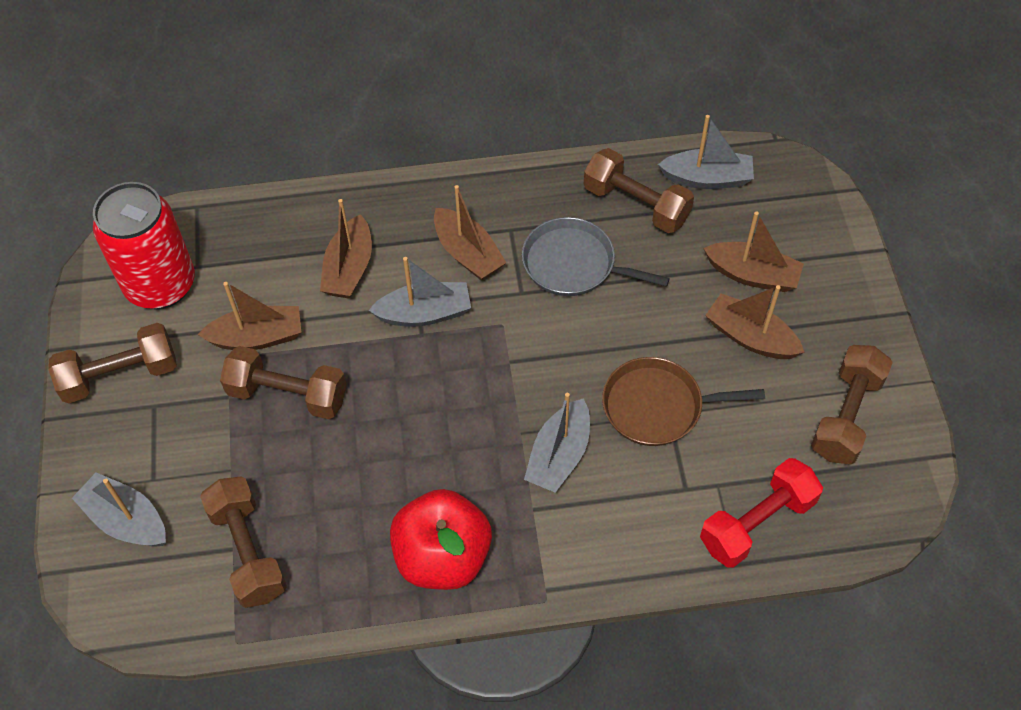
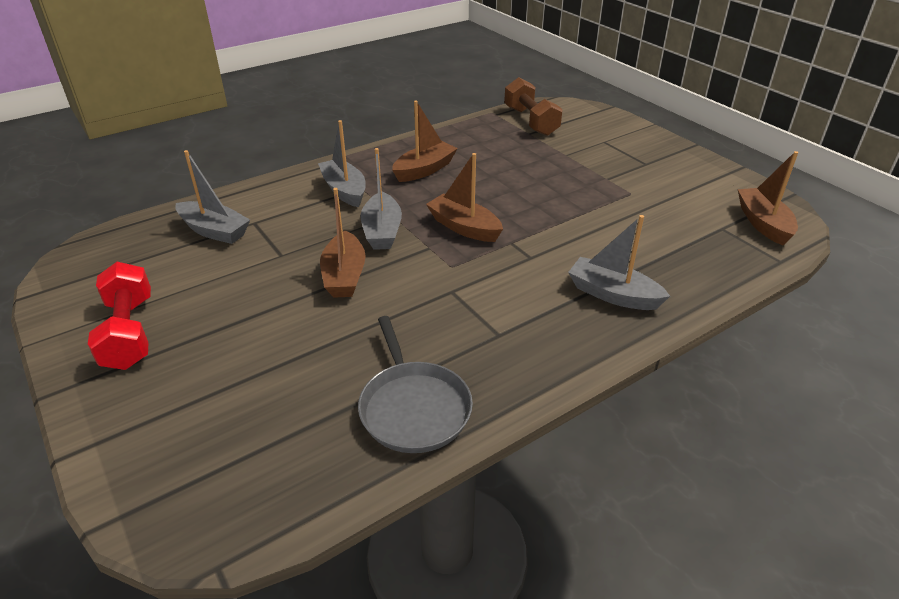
brown boat: [198,282,301,350] [320,199,372,299] [434,185,506,281] [703,211,804,292] [705,285,805,359] = 5 -> [320,188,366,298] [392,101,458,182] [426,153,503,242] [738,151,798,246] = 4
brown dumbbell: [48,323,177,403] [200,476,287,608] [220,346,347,419] [584,148,694,233] [811,345,893,464] = 5 -> [504,77,563,136] = 1
brown pan: [602,357,765,446] = 1 -> none = 0
red apple: [390,489,492,590] = 1 -> none = 0
red can: [93,182,195,309] = 1 -> none = 0

